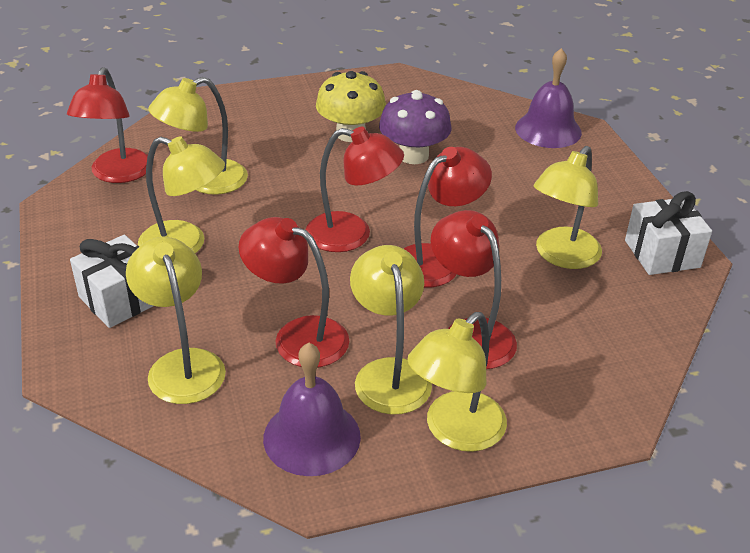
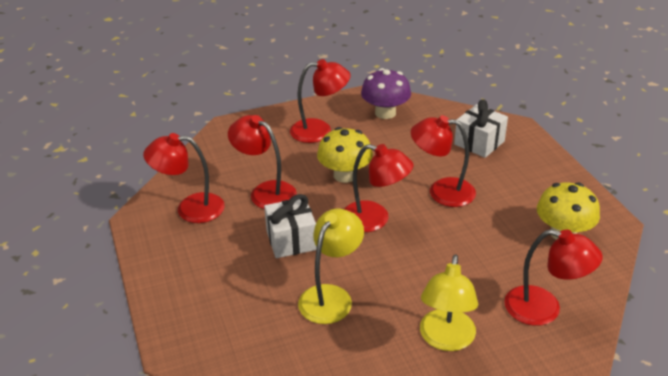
purple bell: [263,343,361,476] [515,48,582,148] = 2 -> none = 0
red lamp: [67,67,148,183] [239,217,349,368] [306,127,404,252] [403,147,492,287] [431,210,517,369] = 5 -> [143,133,225,223] [228,115,297,209] [290,59,350,143] [344,144,413,232] [411,115,476,207] [504,229,603,326] = 6
yellow lamp: [126,237,226,404] [138,136,225,254] [148,77,248,195] [350,245,432,415] [407,312,507,452] [534,146,602,269] = 6 -> [298,209,364,324] [420,254,478,351] = 2
yellow mushroom: [316,71,386,142] = 1 -> [317,127,373,183] [537,182,600,240] = 2

